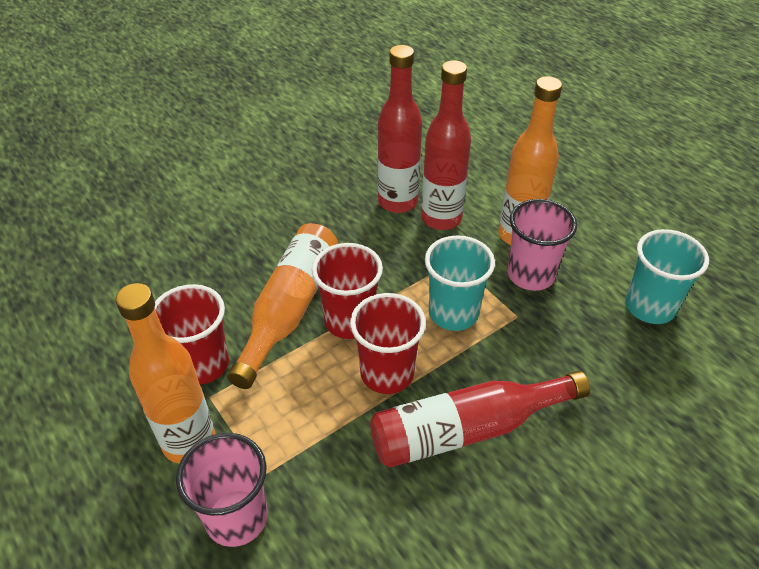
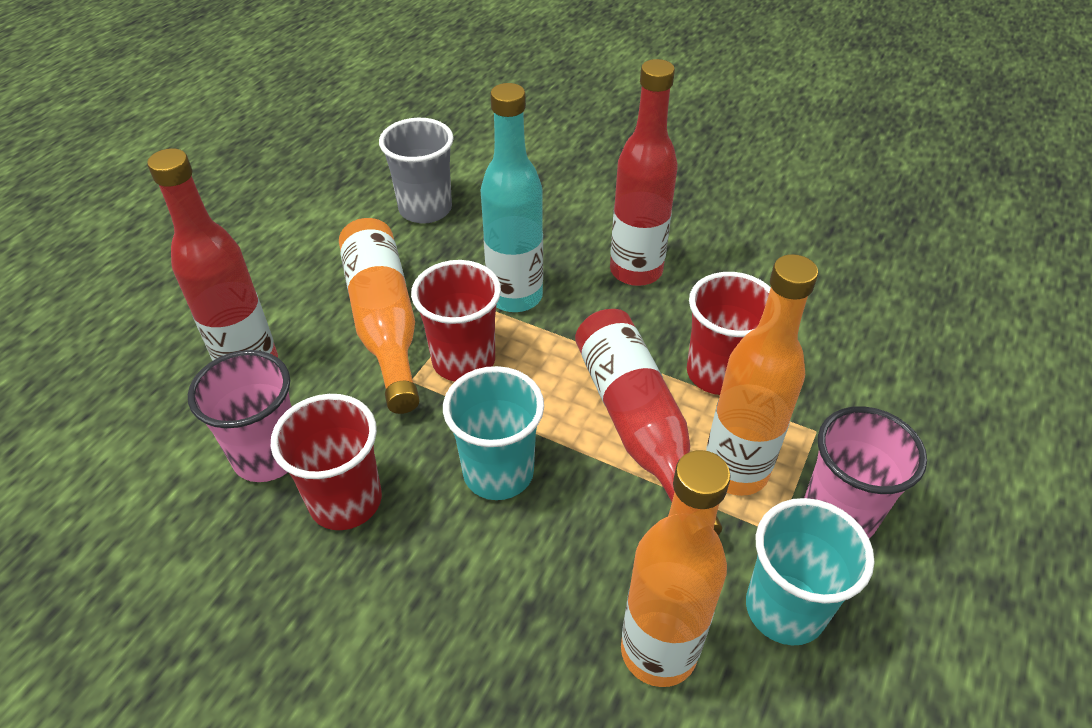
grey cup: none = 0 -> [379,118,454,224] = 1
turquoise bottle: none = 0 -> [480,83,543,312] = 1

